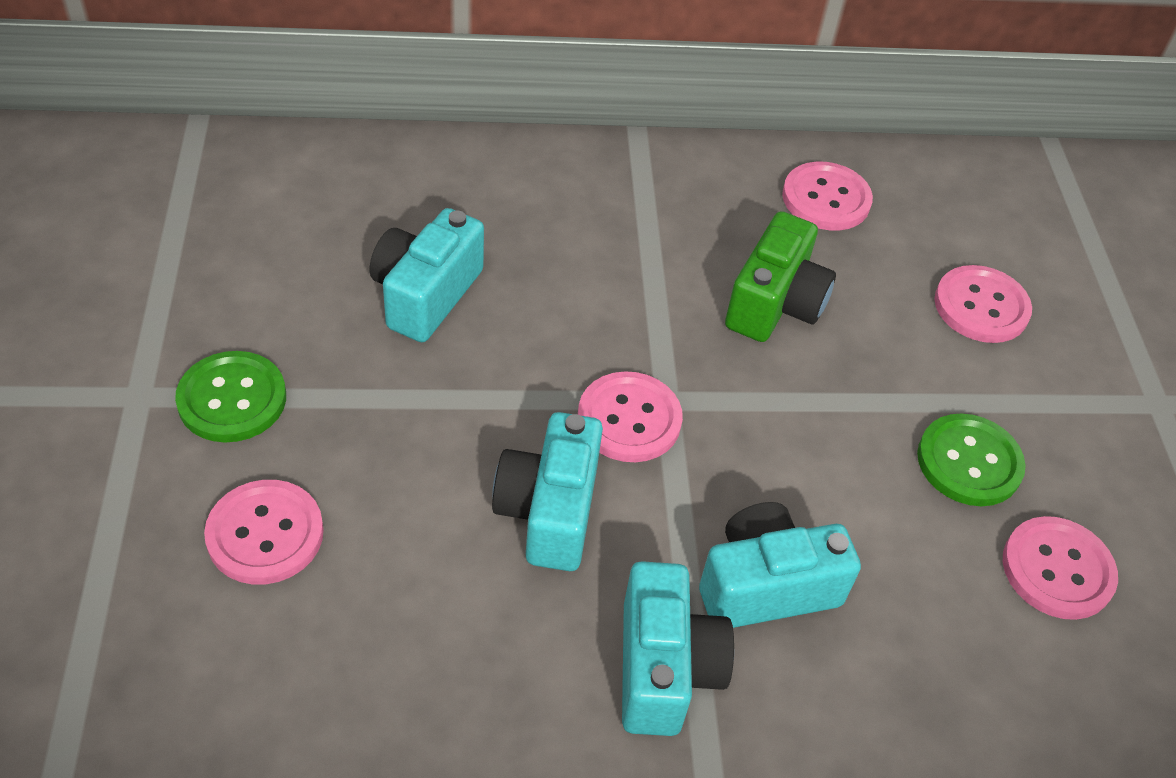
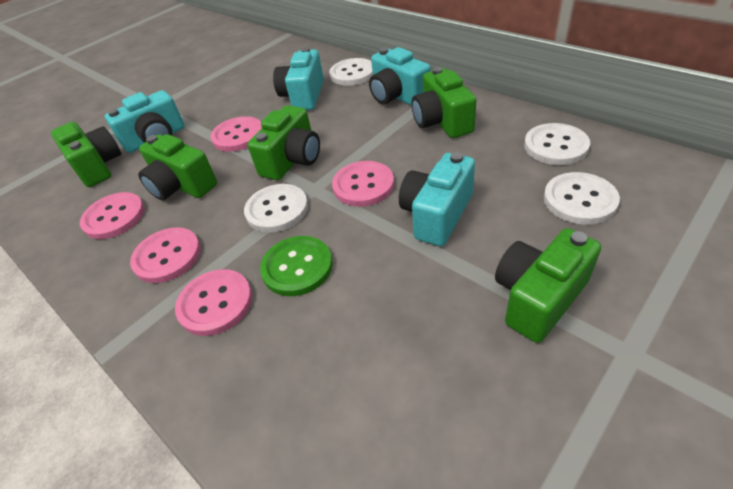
green button: [175,351,286,442] [917,413,1026,506] = 2 -> [260,236,333,296] = 1
green camera: [725,211,836,342] = 1 -> [51,122,121,187] [138,134,217,200] [247,105,320,180] [412,67,476,138] [495,228,601,343] = 5
white button: none = 0 -> [244,184,308,233] [329,58,373,86] [524,123,590,165] [544,172,620,225] = 4

